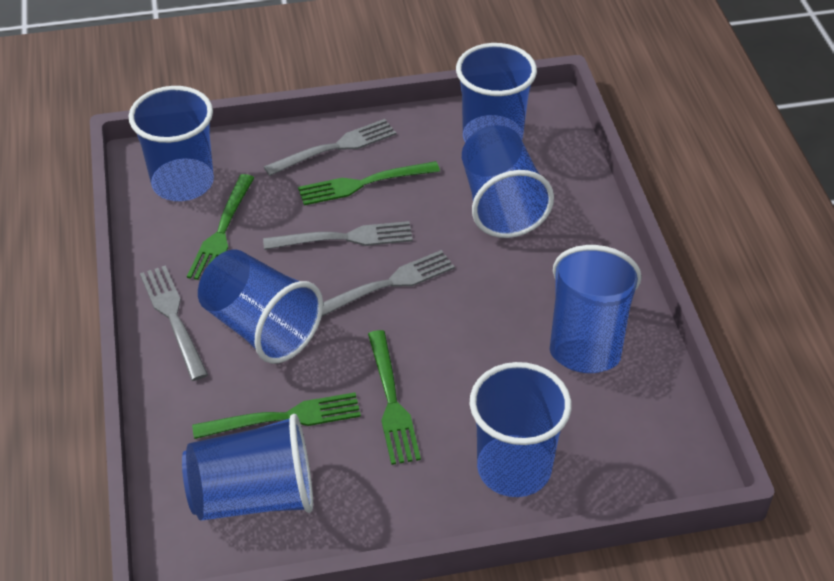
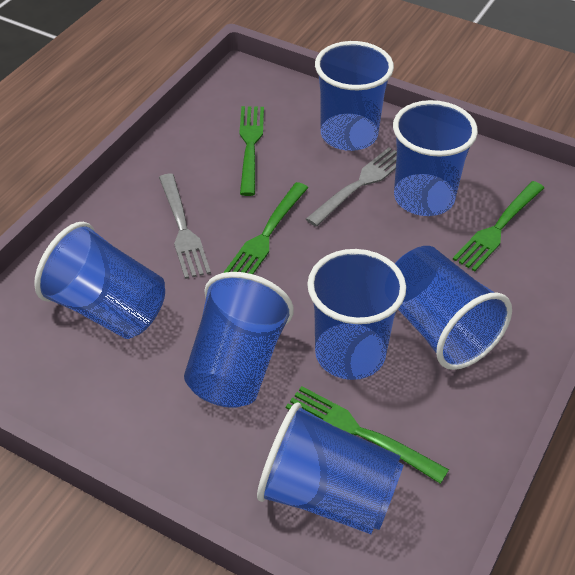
grey fork: [140,266,208,381] [263,221,413,250] [264,119,396,176] [322,250,455,317] = 4 -> [159,174,211,279] [306,147,397,227] = 2

